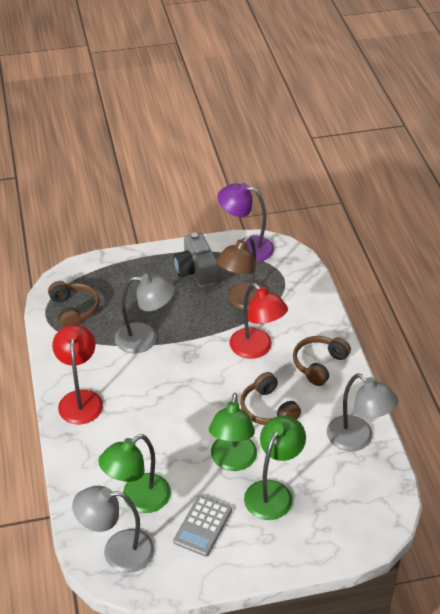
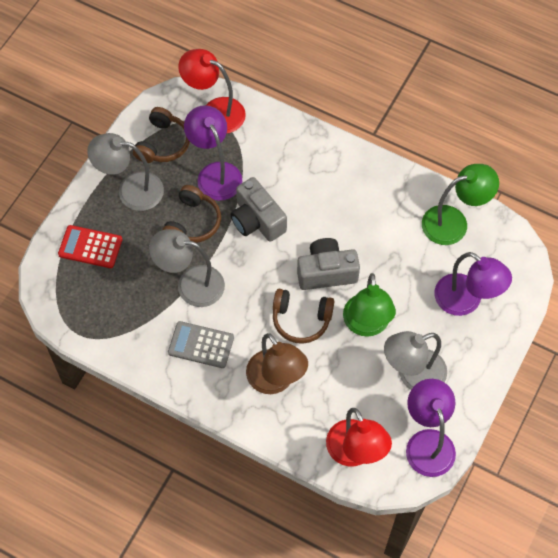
green lamp: [98,434,171,513] [209,393,257,471] [244,416,306,520] = 3 -> [343,273,396,337] [422,164,499,245] = 2
grey camera: [174,233,218,287] = 1 -> [231,177,287,242] [297,238,360,290] = 2
purple lamp: [217,183,274,262] = 1 -> [184,105,242,201] [406,379,456,477] [434,252,512,316] = 3
red calculator: none = 0 -> [58,225,122,268] = 1

